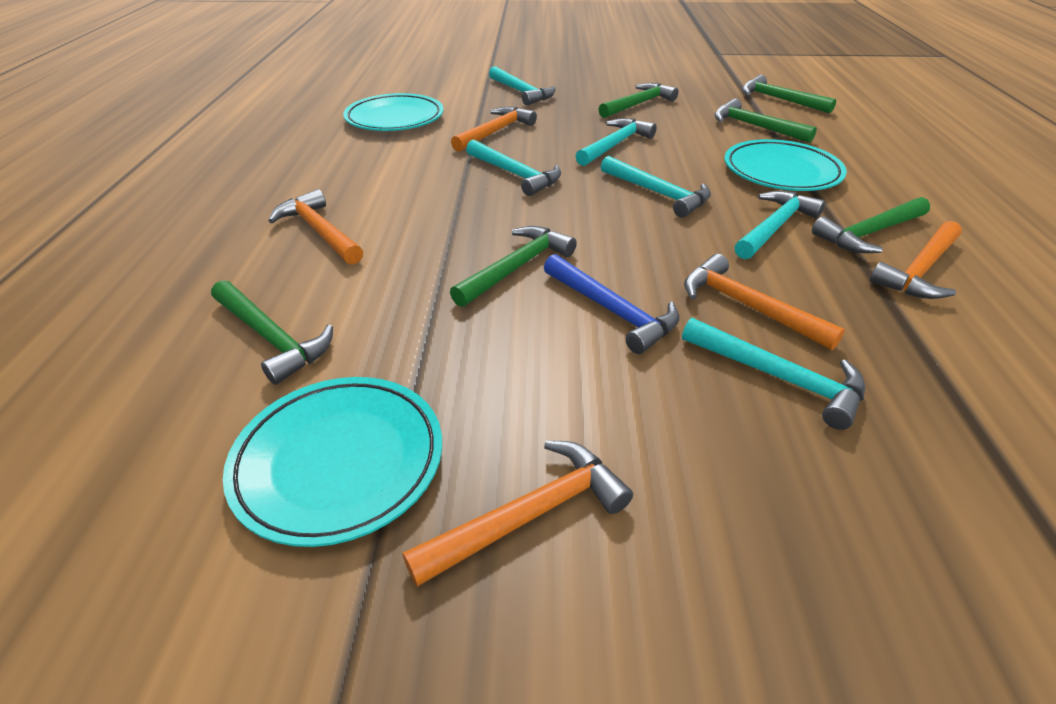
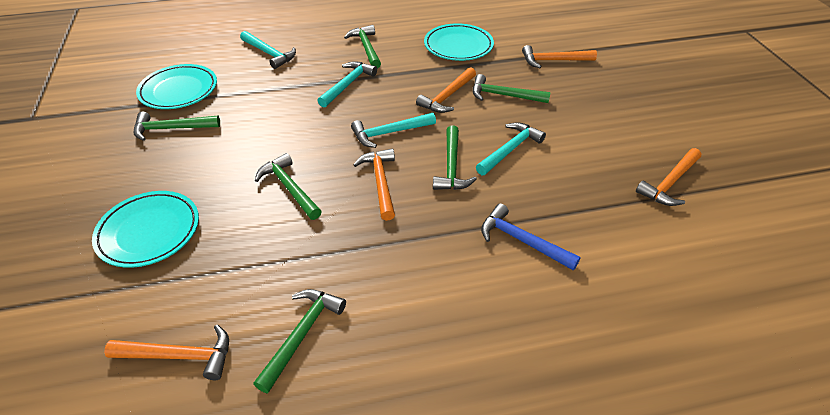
turquoise hammer: [466,140,561,196] [489,66,556,105] [575,118,657,166] [601,156,711,217] [682,318,865,430] [735,191,825,259] = 6 -> [240,31,296,69] [317,61,377,108] [351,113,436,148] [476,122,546,175] = 4

